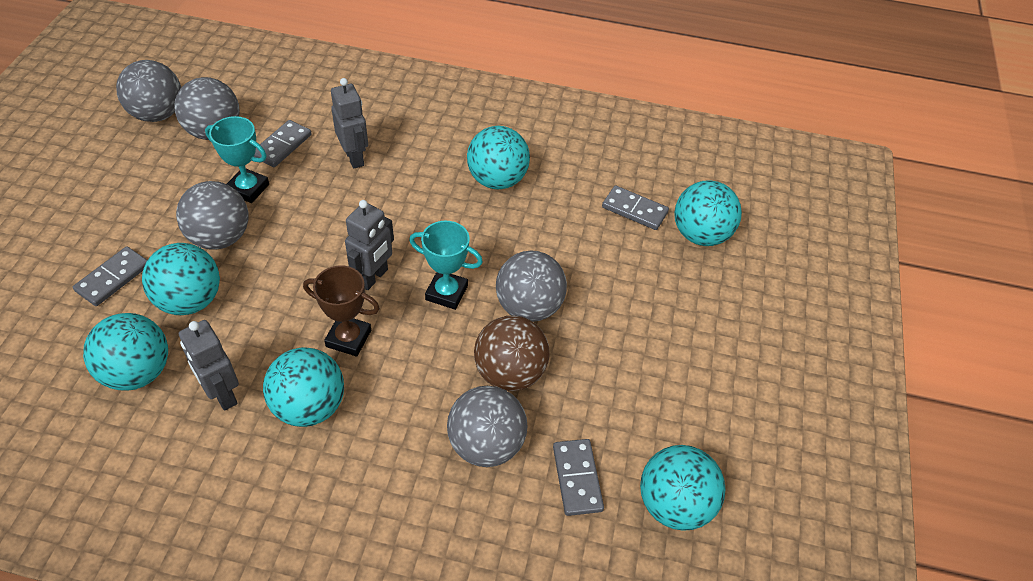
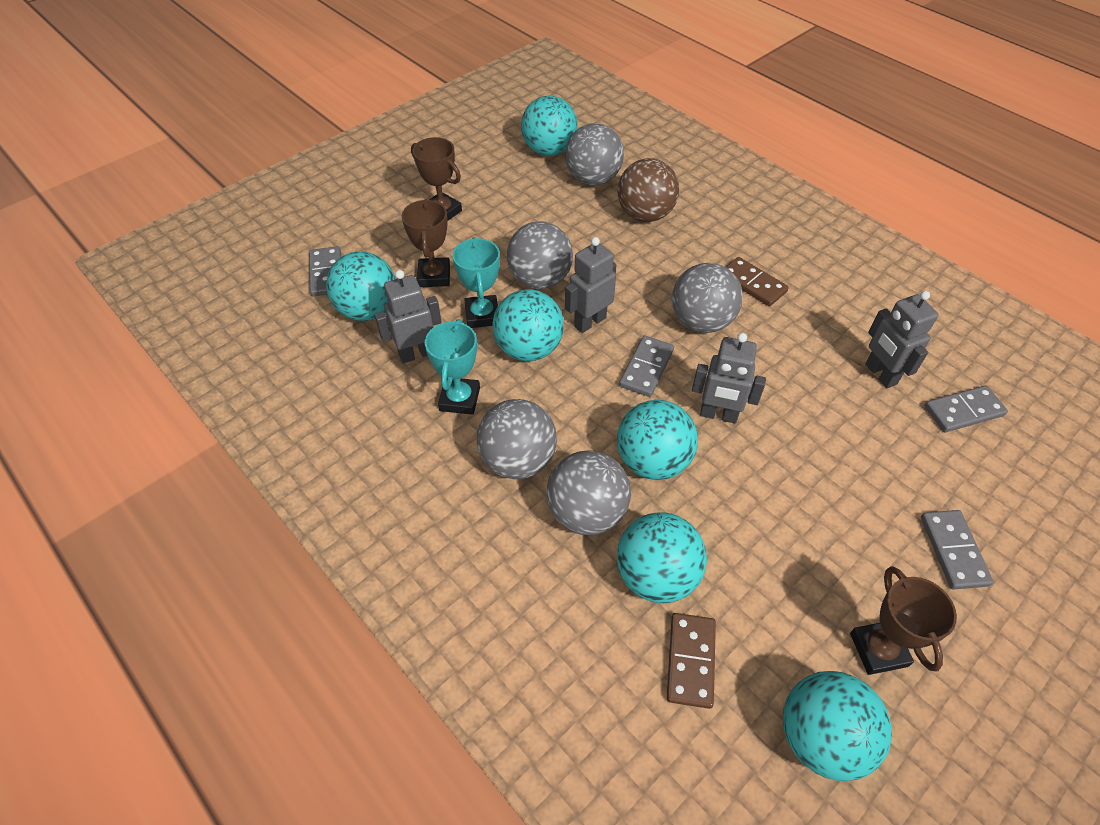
brown domino: none = 0 -> [667,613,716,709] [726,257,789,306] = 2
brown trophy: [303,266,380,357] = 1 -> [402,199,450,287] [411,137,462,221] [850,566,957,675] = 3
grey robot: [179,320,239,411] [331,78,368,168] [345,200,394,290] = 3 -> [375,270,442,363] [565,237,617,333] [692,333,766,423] [865,291,939,388] = 4

